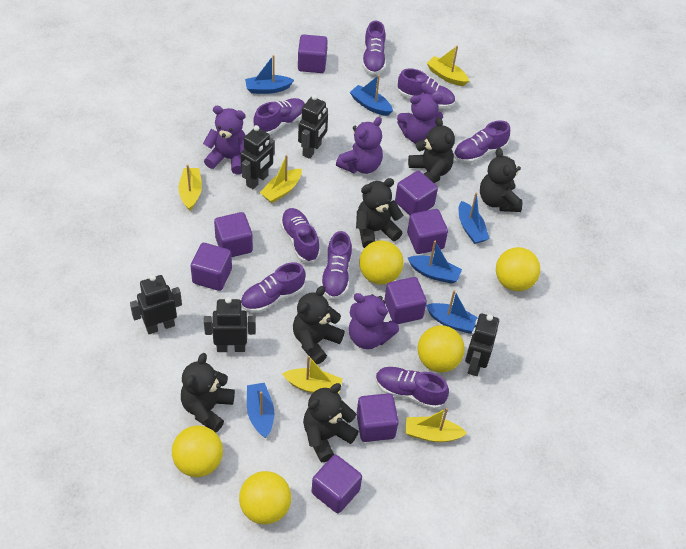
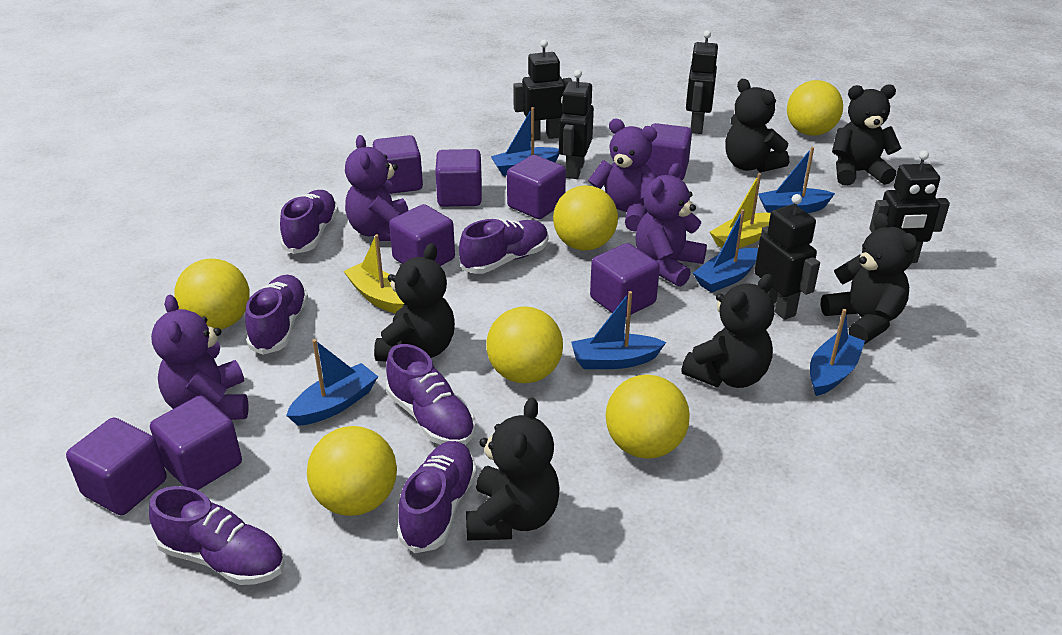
purple shoe: [241,262,306,313] [253,98,305,135] [280,208,320,263] [321,231,352,300] [362,21,386,75] [376,367,449,410] [397,68,455,109] [454,120,510,163] = 8 -> [149,486,285,585] [245,275,308,355] [280,190,339,254] [386,344,475,445] [397,441,477,553] [459,218,548,274] = 6
yellow ball: [172,426,223,477] [239,471,291,524] [359,240,404,285] [418,325,465,372] [496,247,540,291] = 5 -> [174,259,250,330] [307,426,397,516] [486,306,563,383] [553,185,618,251] [606,375,690,459] [787,80,843,136] = 6
yellow boat: [179,164,202,211] [260,155,302,203] [282,356,343,394] [405,408,467,442] [427,46,469,86] = 5 -> [344,234,404,313] [710,173,771,248] = 2

